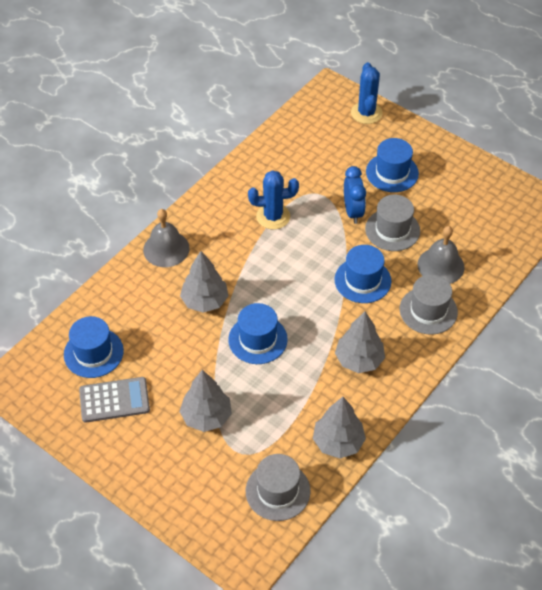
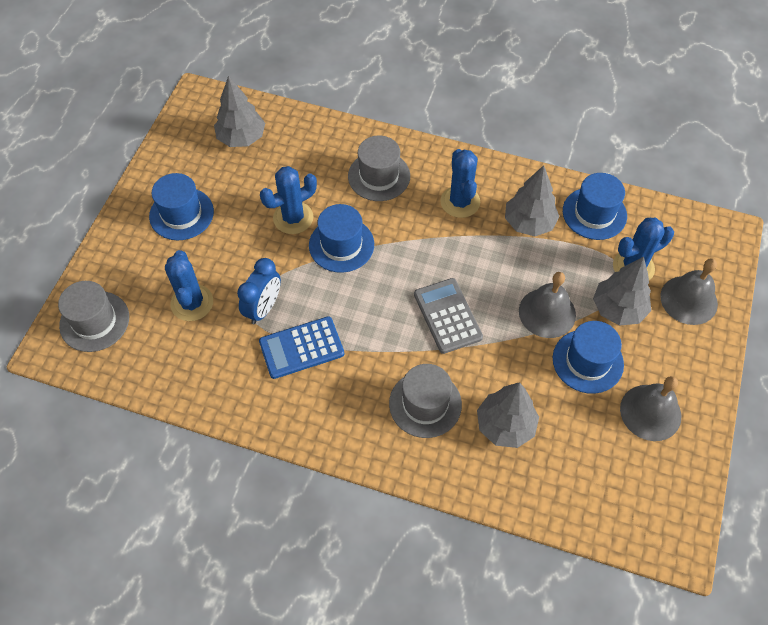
blue cactus: [248,170,299,229] [351,62,382,124] = 2 -> [165,250,213,321] [260,166,317,234] [440,149,480,218] [613,218,674,281] = 4
blue calculator: none = 0 -> [259,316,344,379] = 1
grey bell: [143,209,190,267] [418,226,465,284] = 2 -> [519,272,576,338] [620,376,681,441] [660,258,718,325] = 3

